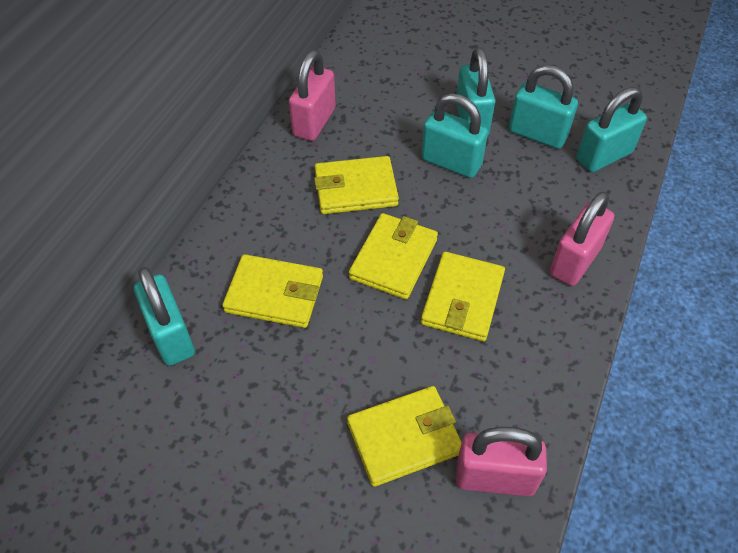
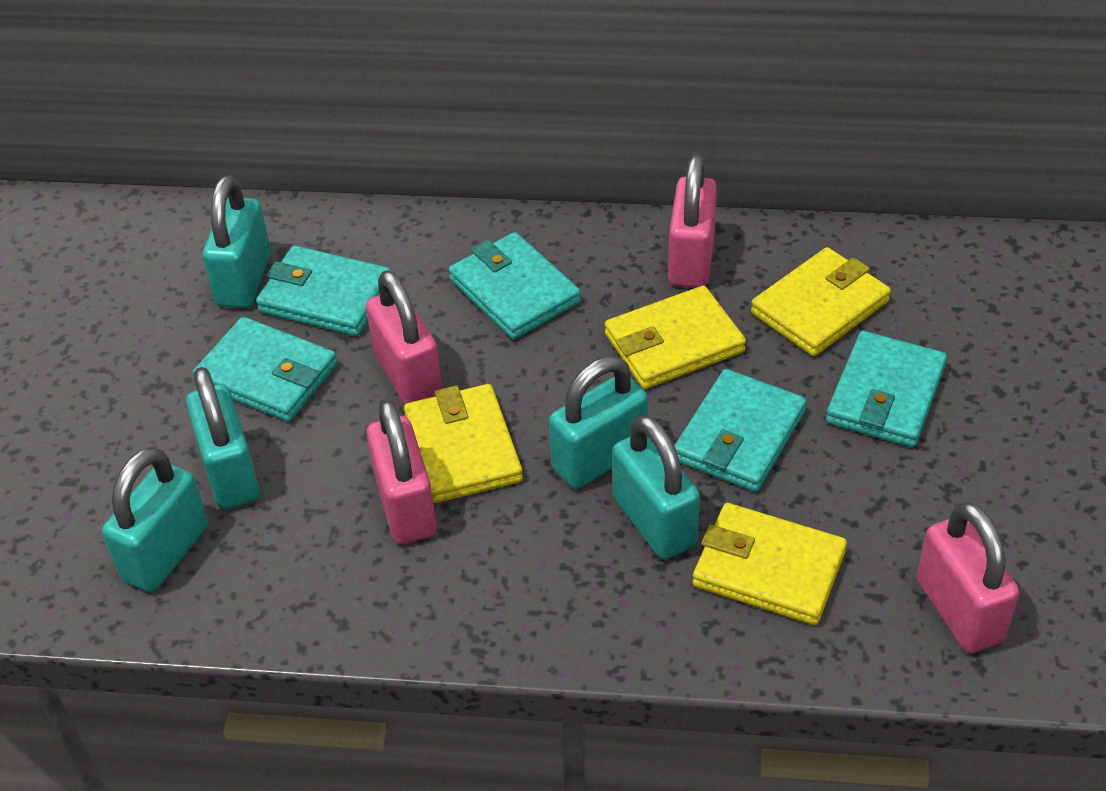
pink padlock: [289,50,336,141] [456,427,547,496] [550,191,614,286] = 3 -> [366,270,442,404] [366,399,437,544] [668,154,717,288] [917,502,1019,653] = 4
turquoise wallet: none = 0 -> [192,317,337,422] [256,245,391,336] [449,232,581,339] [674,369,807,492] [826,331,947,447] = 5
yellow wallet: [222,254,323,328] [314,156,399,214] [347,386,462,487] [349,213,438,299] [421,252,505,341] = 5 -> [404,384,523,503] [605,286,746,389] [693,503,847,625] [751,247,891,356] = 4

